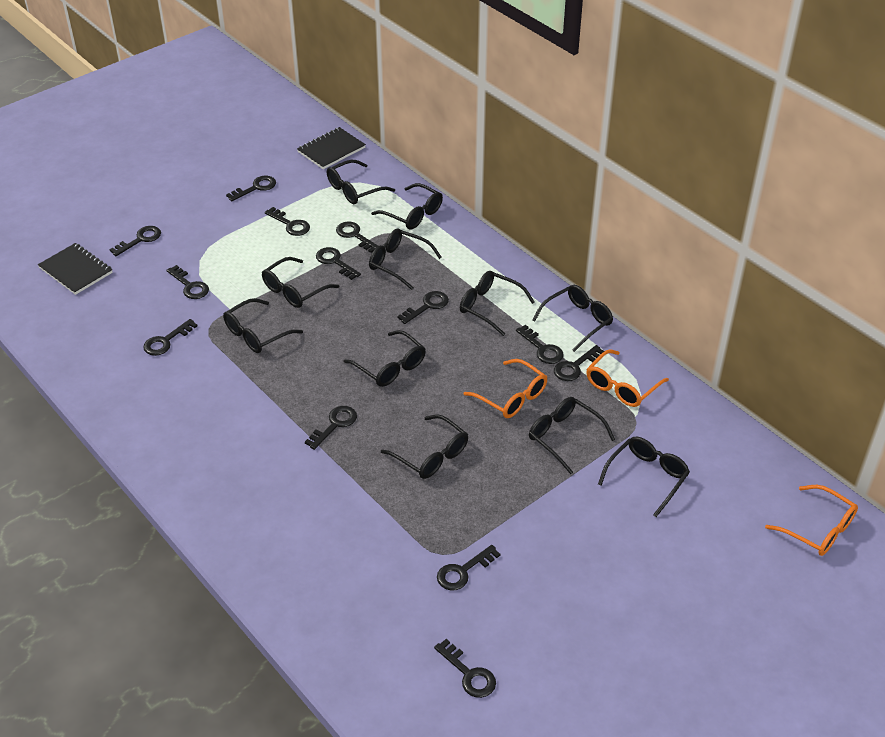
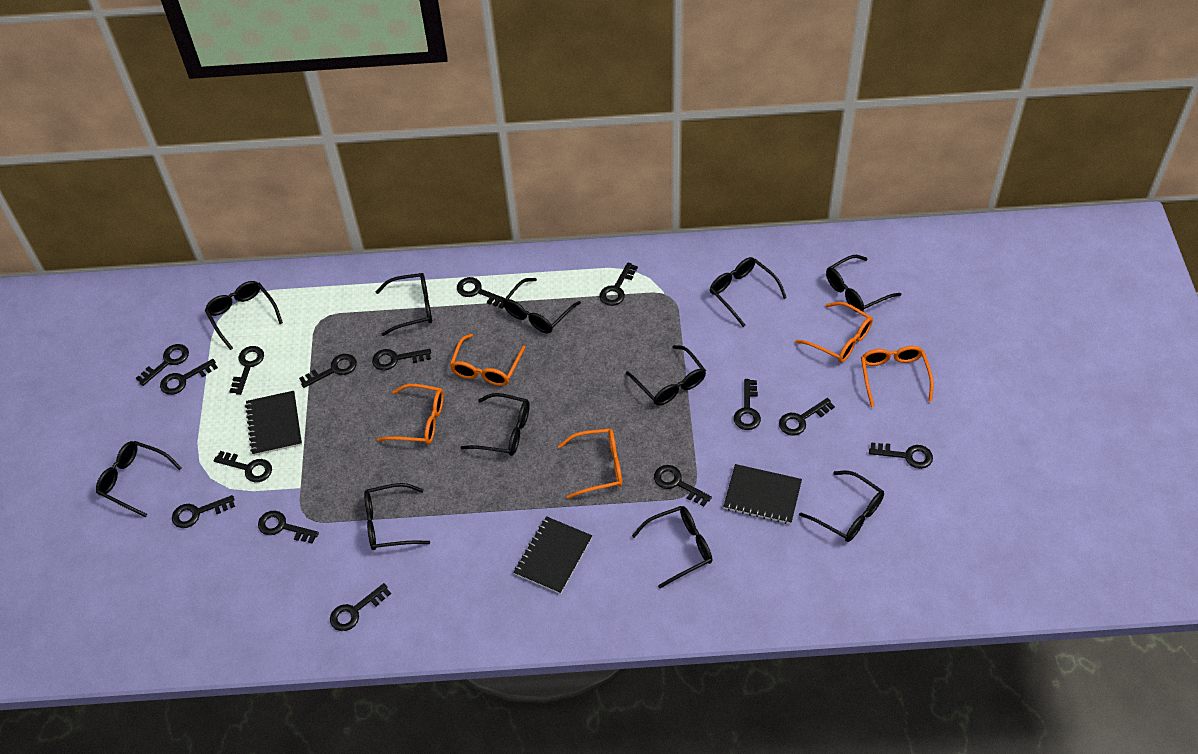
black key: [109,226,161,256] [143,319,198,356] [167,265,209,299] [226,176,276,201] [265,207,310,236] [305,406,357,450] [316,247,361,280] [336,221,378,253] [397,291,449,324] [434,639,496,698] [437,545,500,590] [516,325,564,364] [554,345,604,381] = 13 -> [136,344,189,386] [160,359,218,395] [172,495,235,528] [214,451,272,482] [229,346,264,395] [258,511,319,544] [299,354,357,388] [330,583,391,631] [372,349,431,370] [457,277,505,309] [599,263,638,306] [654,465,712,506] [734,379,761,430] [779,398,835,436] [869,442,933,469] = 15
black notebook: [38,243,113,295] [297,127,366,169] = 2 -> [245,391,302,456] [514,516,592,594] [723,464,802,524] = 3
orange glasses: [463,359,547,418] [586,349,669,407] [765,485,858,556] = 3 -> [377,384,444,444] [450,334,525,386] [558,428,622,499] [795,302,873,363] [861,346,934,407] = 5

